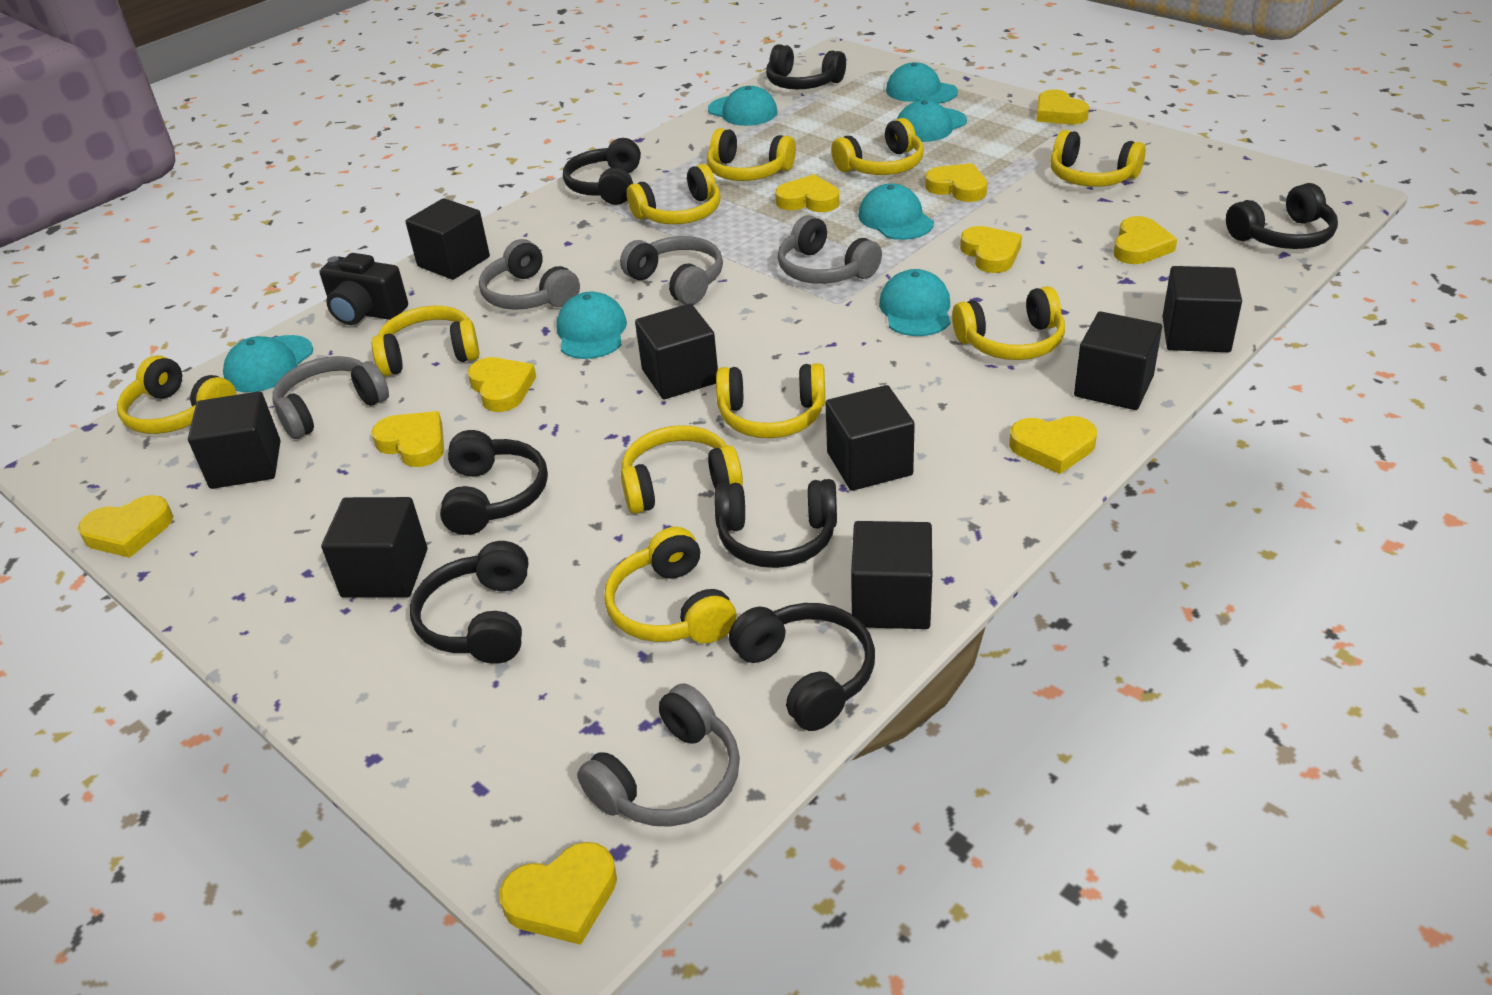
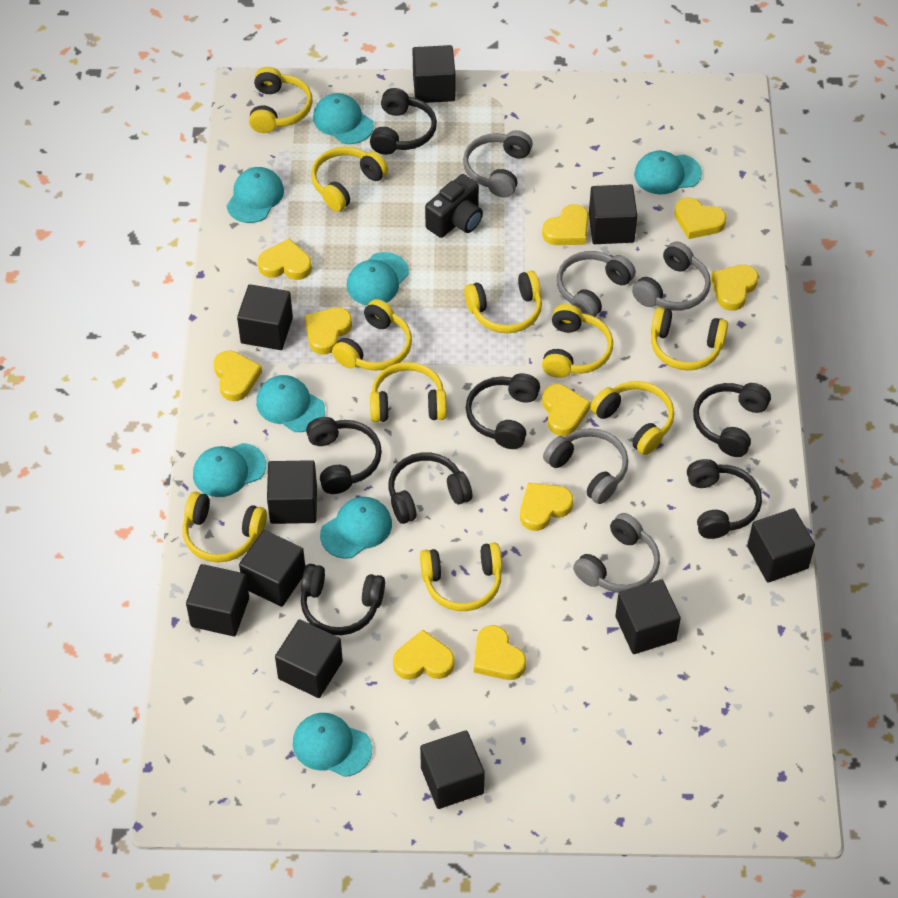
black cube: [188,391,281,489] [321,497,427,598] [405,198,490,280] [635,304,718,399] [826,385,915,491] [851,521,932,629] [1074,311,1162,410] [1163,266,1242,352] = 8 -> [186,564,249,636] [237,284,293,350] [239,530,305,607] [267,460,317,524] [275,619,343,698] [412,45,455,103] [420,730,485,809] [589,184,637,244] [615,579,681,654] [747,508,815,582] = 10
turquoise cap: [223,335,313,392] [556,292,627,359] [708,86,777,126] [858,183,934,240] [879,269,950,336] [886,62,958,104] [897,100,967,142] = 7 -> [193,443,266,497] [226,167,284,223] [256,375,325,432] [293,713,372,777] [313,93,374,144] [320,497,392,559] [347,252,409,306] [634,151,702,194] = 8

